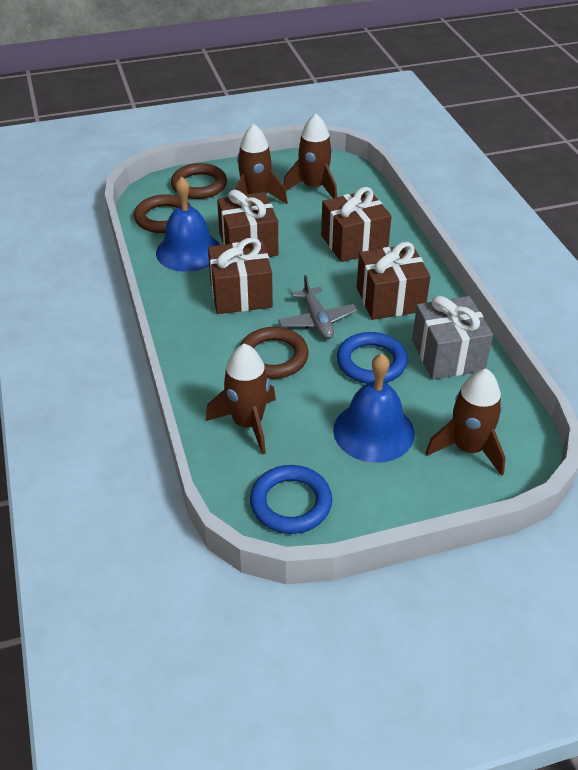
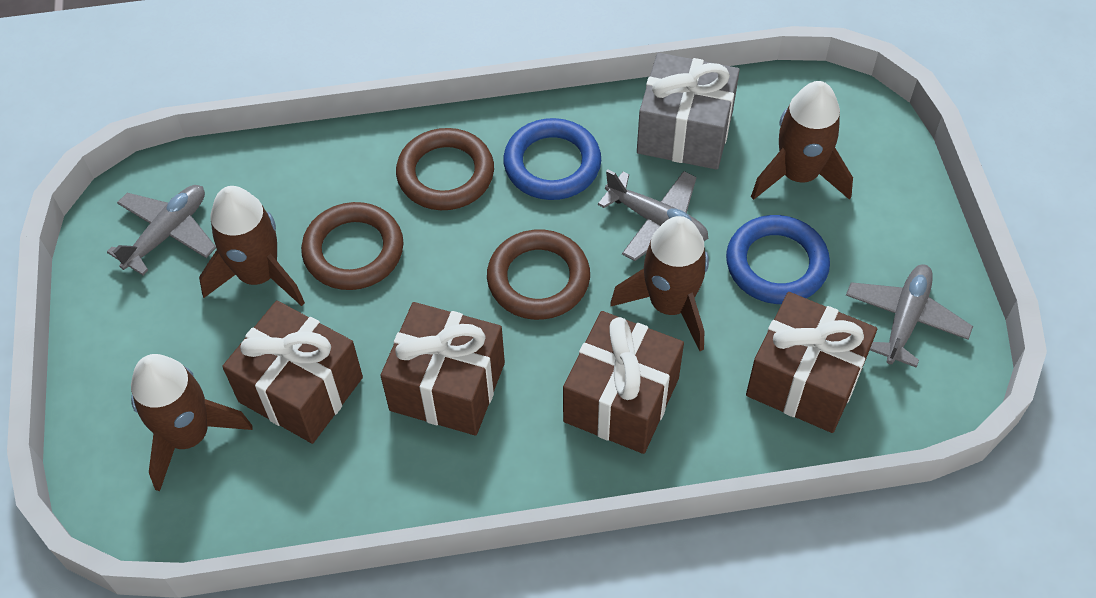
blue bell: [156,176,220,272] [333,353,415,463] = 2 -> none = 0
grey plane: [278,275,357,339] = 1 -> [107,185,216,275] [598,169,708,261] [846,264,973,367] = 3

